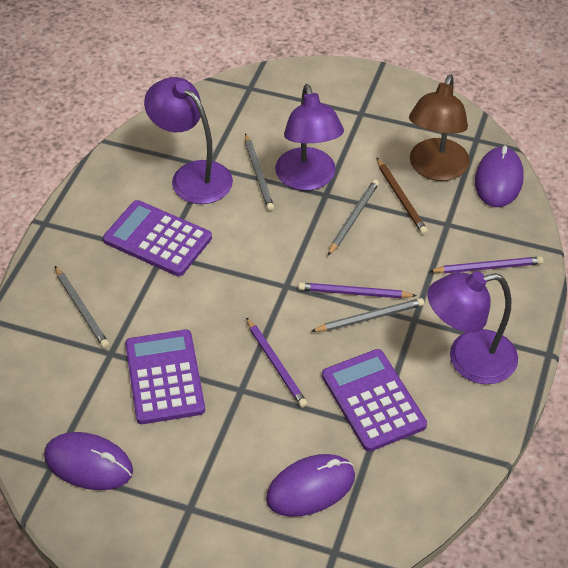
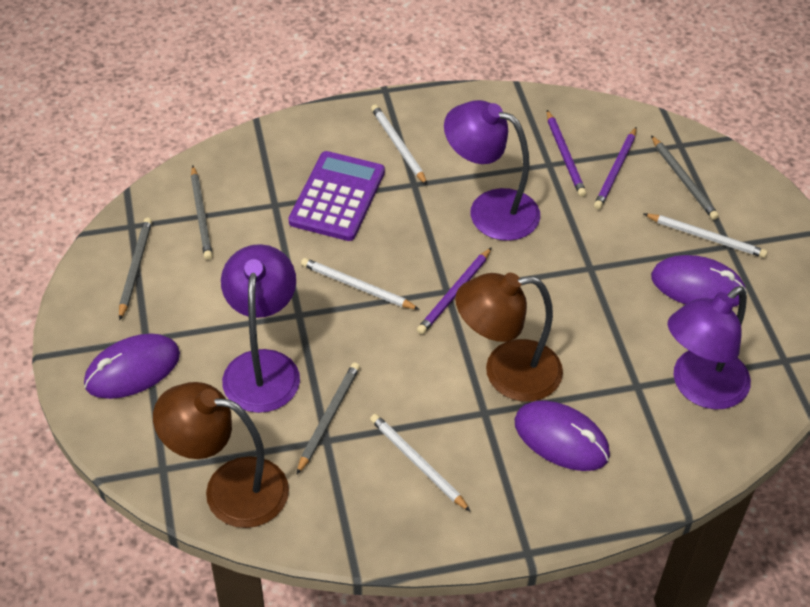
brown lamp: [409,75,470,181] = 1 -> [153,382,289,528] [455,273,563,402] = 2
brown pencil: [376,157,428,234] = 1 -> none = 0
purple calculator: [103,200,212,276] [125,329,205,424] [322,349,427,452] = 3 -> [288,151,385,241] = 1
white pencil: none = 0 -> [301,258,420,310] [370,414,471,512] [371,104,427,185] [644,214,768,258] = 4

